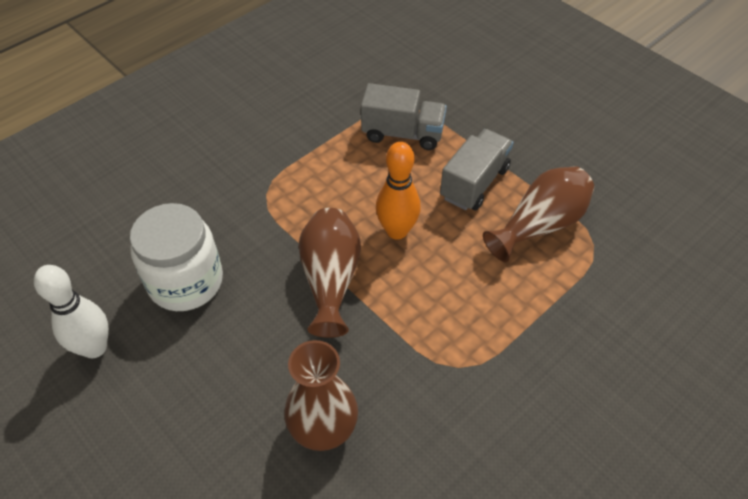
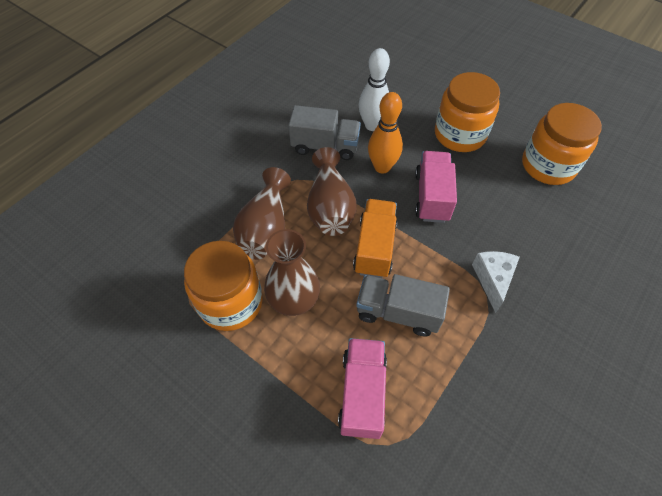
orange jar: none = 0 -> [184,241,263,331] [435,72,500,152] [522,103,602,185] = 3
orange truck: none = 0 -> [353,199,398,278] = 1
pink truck: none = 0 -> [338,338,387,439] [415,151,457,223] = 2
white cheese: none = 0 -> [472,251,520,313] = 1
white jar: [130,203,223,311] = 1 -> none = 0

